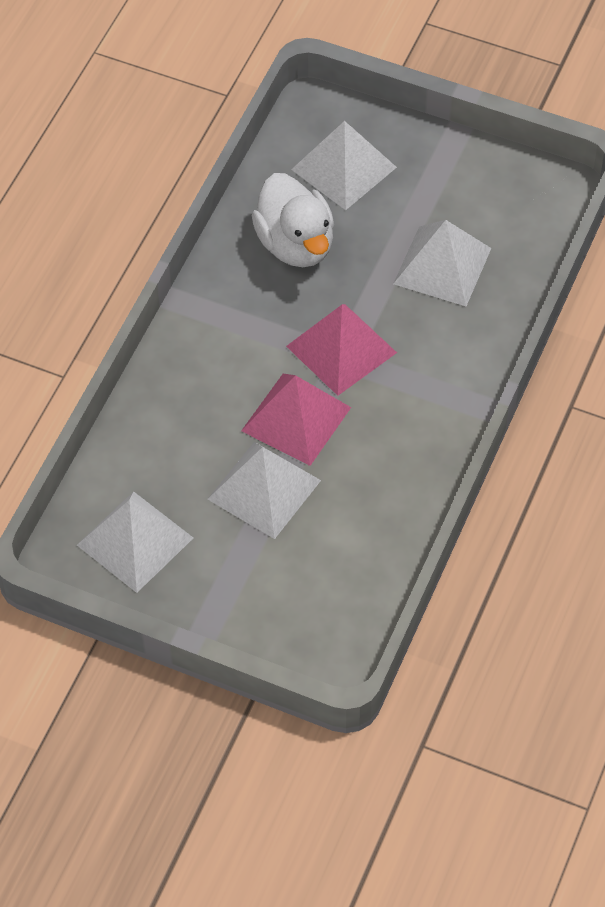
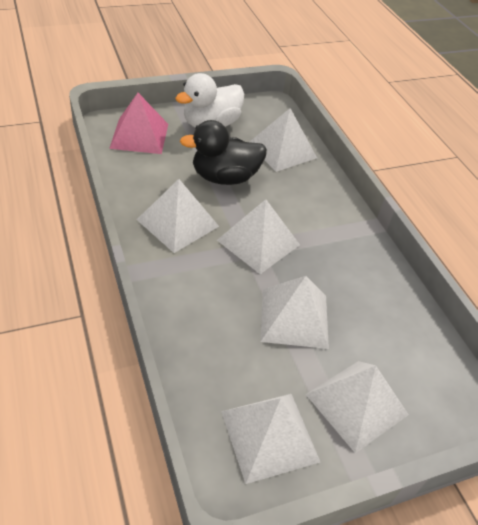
black duck: none = 0 -> [180,120,267,185] = 1
pink pyramid: [241,374,351,466] [286,304,397,396] = 2 -> [109,93,168,154] = 1
white pyramid: [77,492,193,593] [208,442,321,539] [291,121,397,210] [393,220,491,306] = 4 -> [137,179,219,253] [217,199,300,274] [221,394,320,484] [250,108,317,172] [261,276,329,349] [306,361,409,453] = 6

